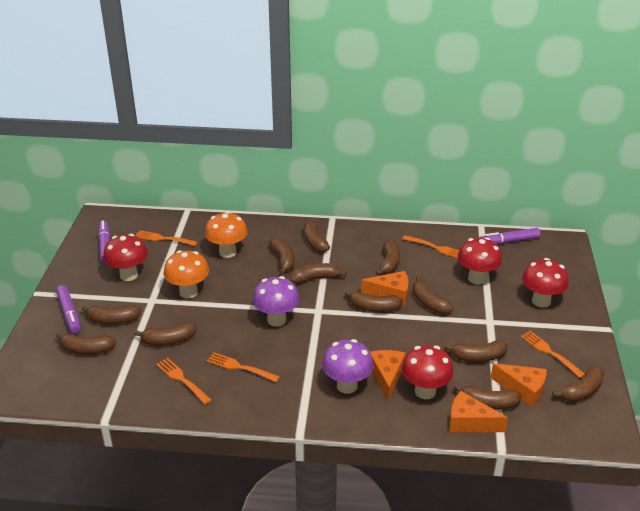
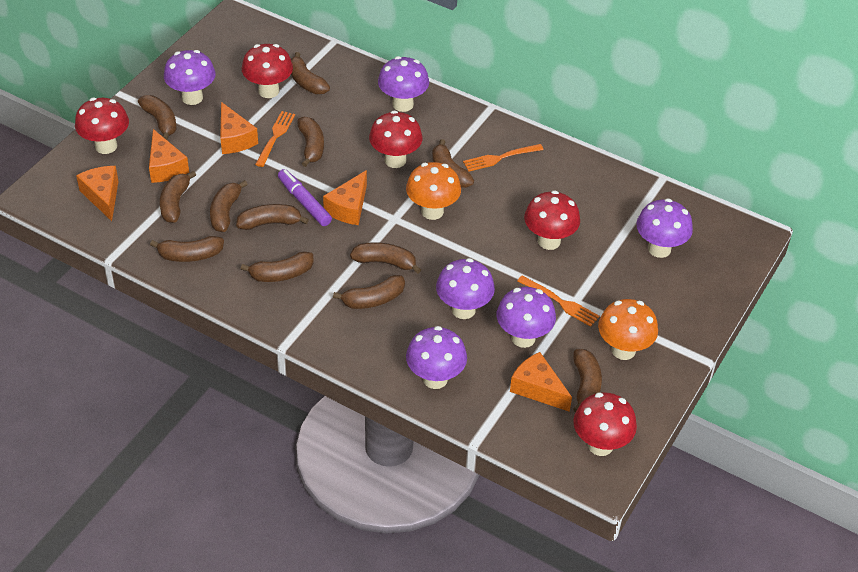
orange cheese: [361,271,409,305] [370,350,406,401] [449,391,508,432] [491,363,547,407] = 4 -> [76,166,119,221] [149,129,189,183] [220,102,258,154] [323,170,367,225] [510,352,572,412] = 5
orange fork: [136,230,198,246] [156,358,212,405] [206,352,280,382] [402,235,459,258] [520,331,585,378] = 5 -> [255,111,295,167] [463,144,544,172] [517,276,600,327] = 3
purple marker: [56,285,81,334] [98,221,110,264] [480,228,541,244] = 3 -> [278,169,332,226] = 1
purple mushroom: [252,276,300,327] [322,339,374,394] = 2 -> [164,50,216,105] [378,56,429,112] [406,326,467,389] [436,258,495,319] [497,287,556,348] [636,198,693,258] = 6
red mushroom: [103,234,148,281] [401,345,454,399] [458,237,502,284] [522,258,569,308] = 4 -> [75,98,129,154] [242,44,293,98] [369,111,423,168] [524,190,580,250] [573,393,637,456] = 5

